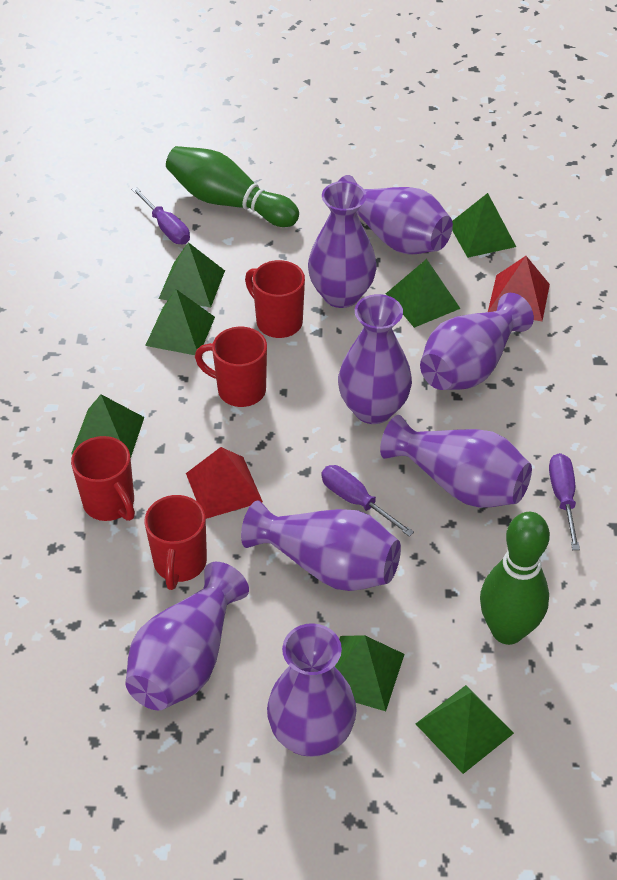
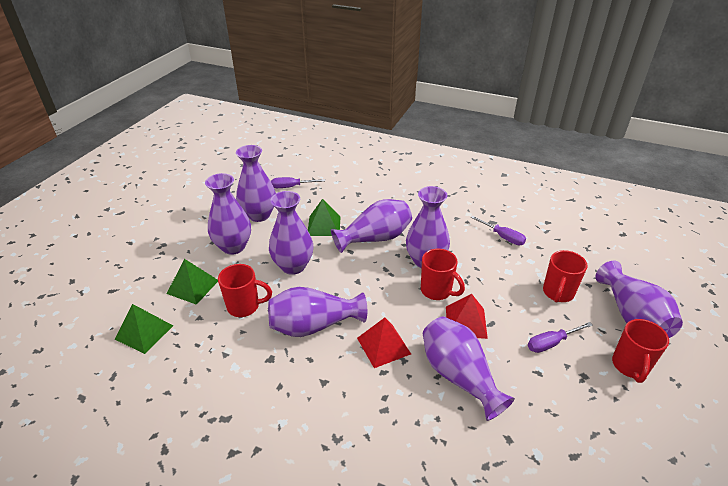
green bowling pin: [166,146,299,227] [480,512,550,645] = 2 -> none = 0
green pyramid: [71,394,145,458] [145,289,215,355] [159,242,225,307] [335,635,405,711] [386,259,461,328] [416,685,514,774] [452,193,516,258] = 7 -> [115,304,173,354] [167,259,218,305] [308,199,341,236] = 3

